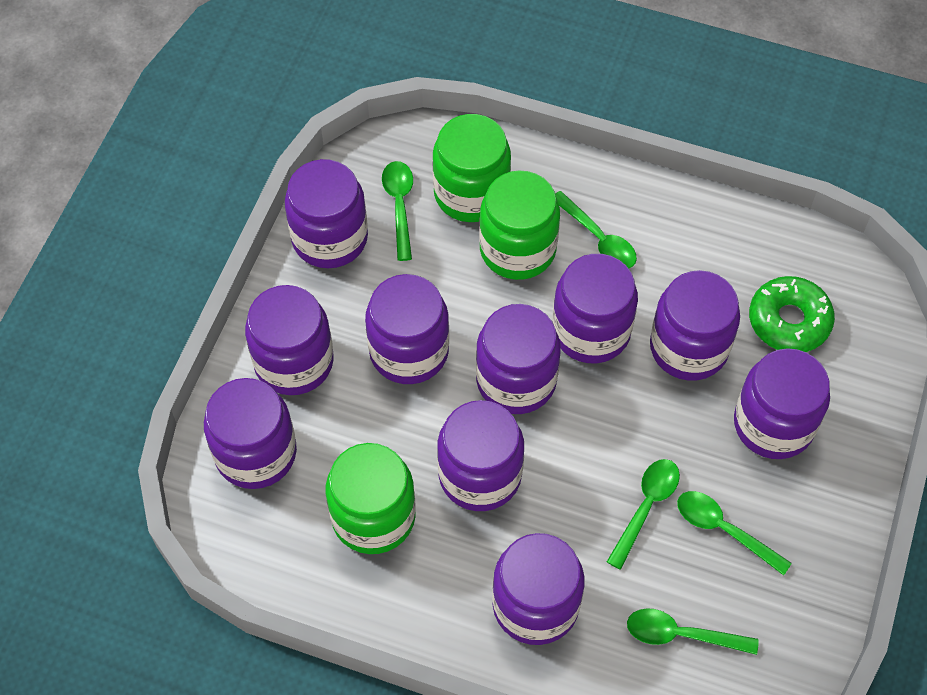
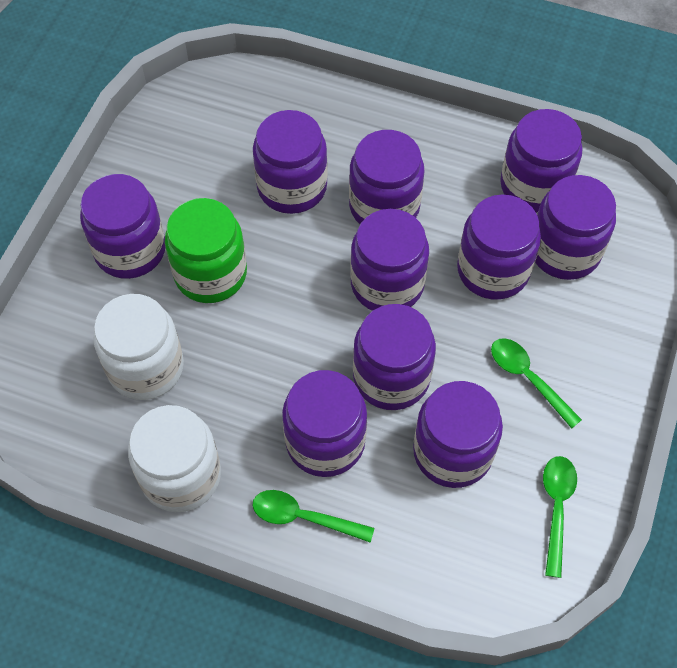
green donut: [749,276,835,352] = 1 -> none = 0
green jar: [326,443,416,554] [433,114,511,222] [479,171,560,280] = 3 -> [165,198,247,303] = 1
green spoon: [382,161,413,261] [555,191,637,269] [607,459,680,570] [627,608,759,655] [677,491,792,576] = 5 -> [253,490,374,543] [491,338,582,428] [543,456,577,578] = 3
white jar: none = 0 -> [94,294,184,400] [128,405,221,512] = 2

